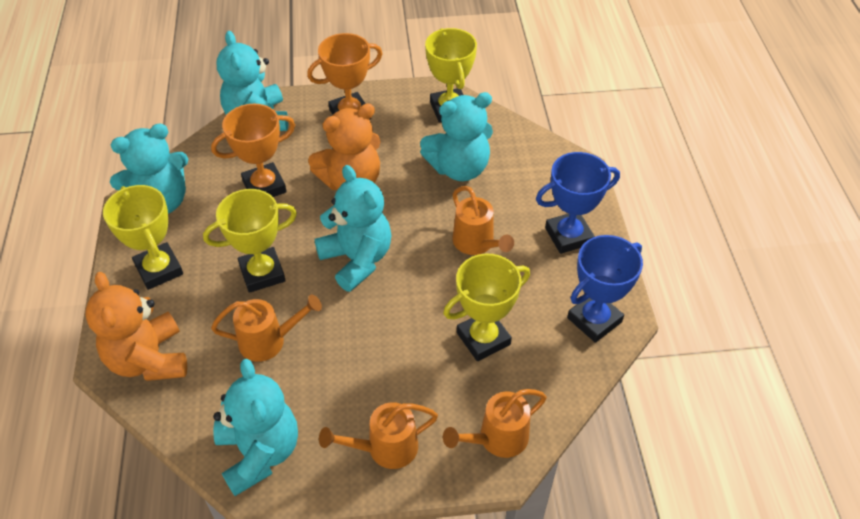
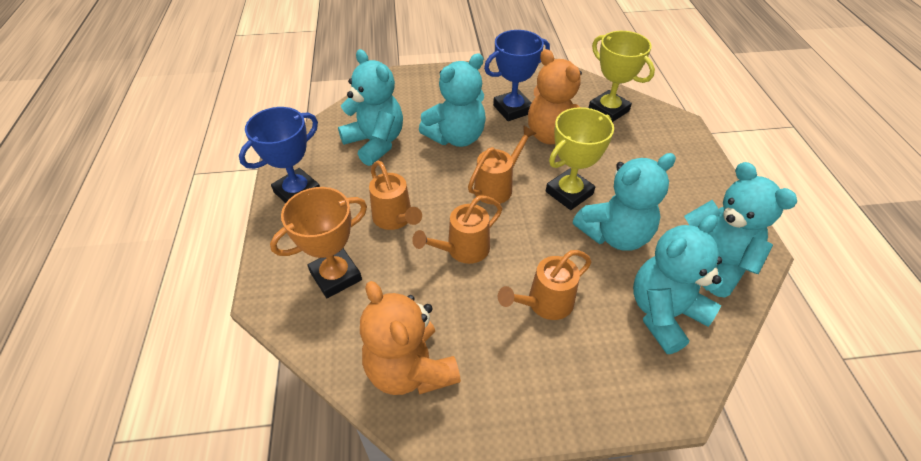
orange trophy: [211,104,295,197] [307,33,383,120] = 2 -> [270,187,367,298] = 1
yellow trophy: [103,185,183,290] [203,189,297,293] [425,28,477,122] [443,254,530,361] = 4 -> [546,107,614,210] [589,31,655,122] = 2

